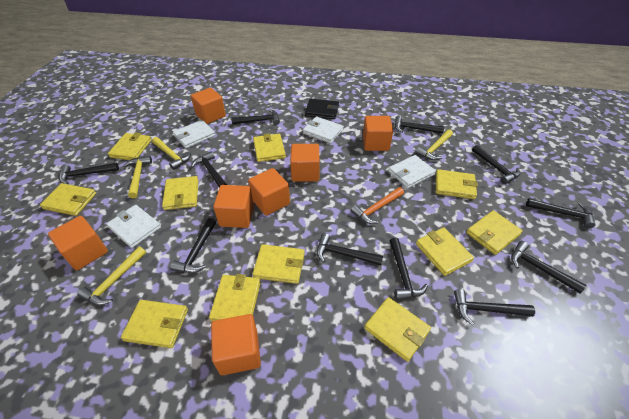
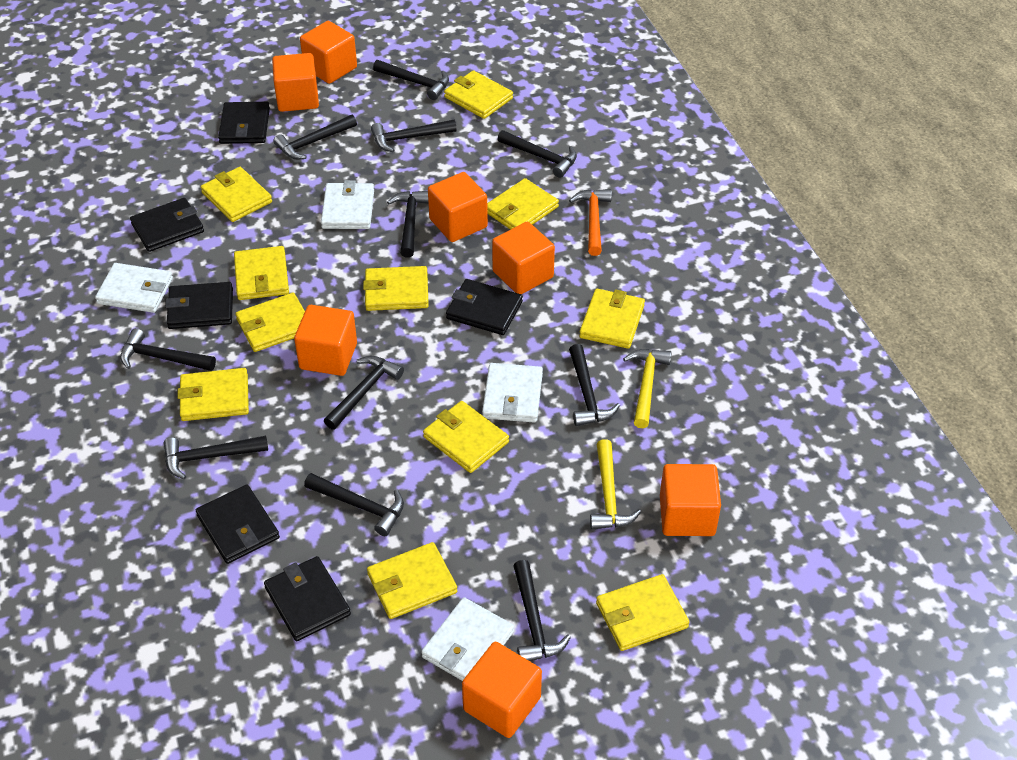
black wallet: [305,99,339,119] = 1 -> [130,198,204,252] [165,282,233,329] [196,485,280,564] [218,102,270,144] [264,556,351,641] [446,279,523,335] = 6
yellow hammer: [77,246,146,306] [123,156,152,198] [152,137,191,170] [415,129,453,160] = 4 -> [590,439,641,530] [623,349,672,428] = 2

